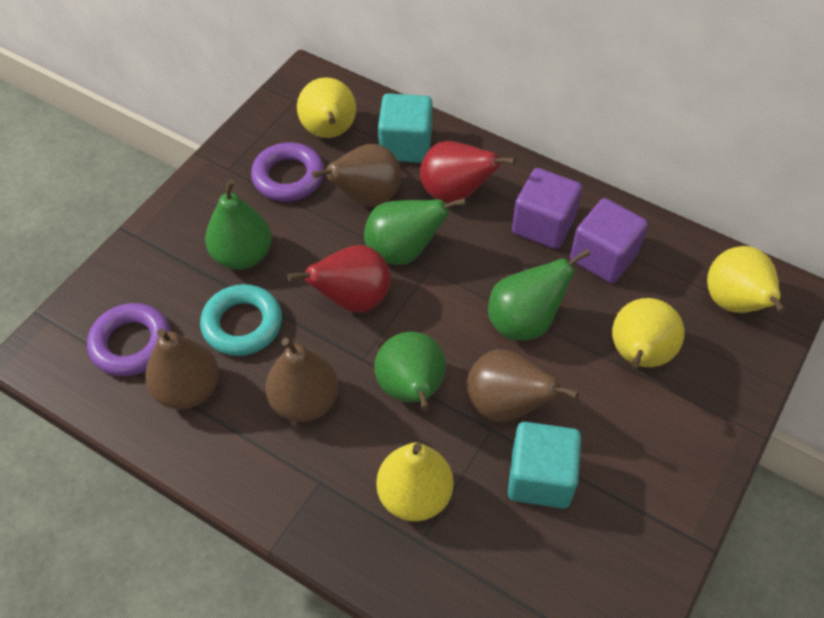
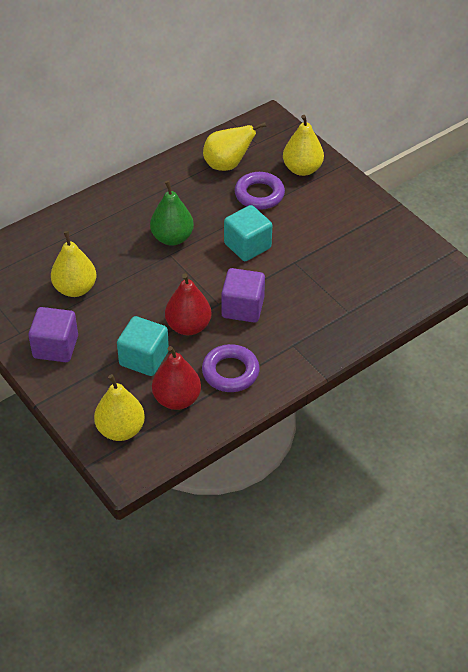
brown pear: [145,328,219,410] [266,338,339,422] [312,144,401,207] [466,349,579,422] = 4 -> none = 0
green pear: [205,179,272,270] [364,198,466,265] [374,332,446,411] [488,249,591,341] = 4 -> [150,180,194,246] = 1
turquoise ring: [200,284,282,356] = 1 -> none = 0

